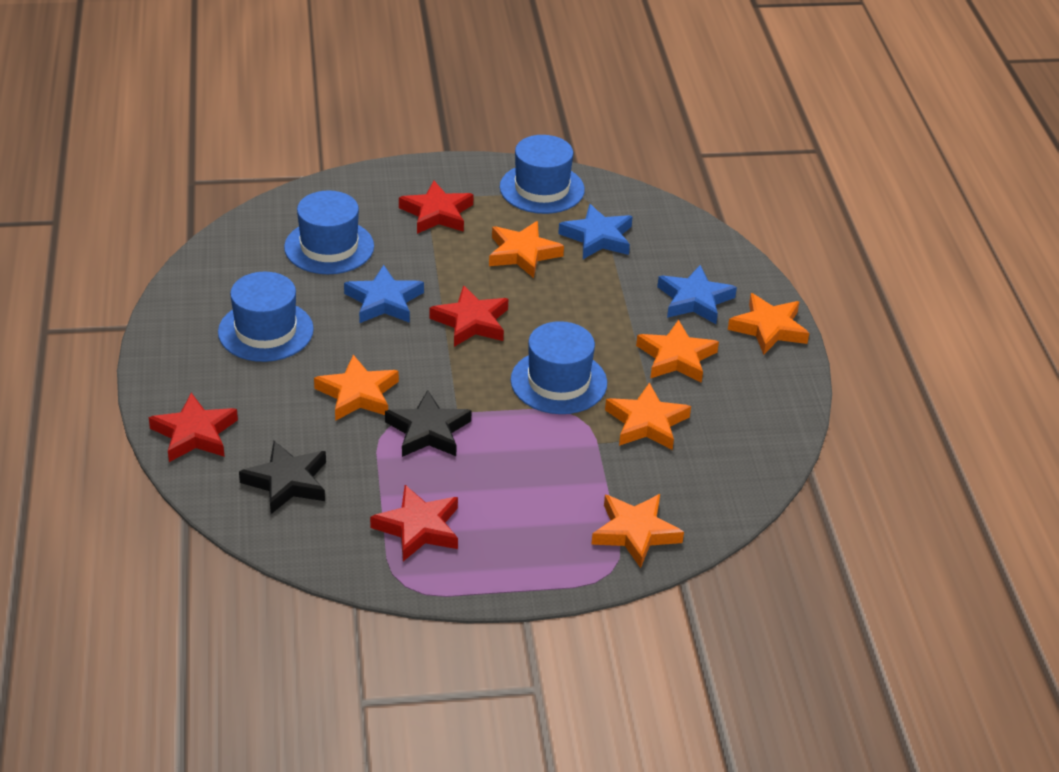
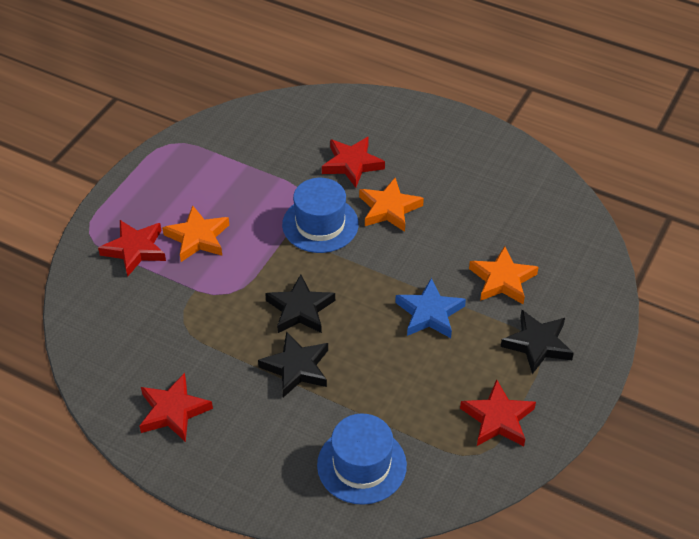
black star: [239,441,326,514] [385,390,472,457] = 2 -> [258,331,328,398] [265,274,335,333] [501,310,574,374] = 3
blue hat: [218,272,314,362] [284,190,374,274] [500,135,585,214] [511,321,607,414] = 4 -> [282,178,359,253] [317,413,407,505] = 2
blue star: [344,265,424,323] [558,204,633,259] [657,265,737,324] = 3 -> [395,278,466,338] = 1
orange star: [314,355,399,421] [489,221,564,278] [591,494,684,568] [605,382,691,450] [636,320,719,383] [728,293,809,355] = 6 -> [162,205,229,262] [359,178,424,232] [469,246,539,304] = 3

